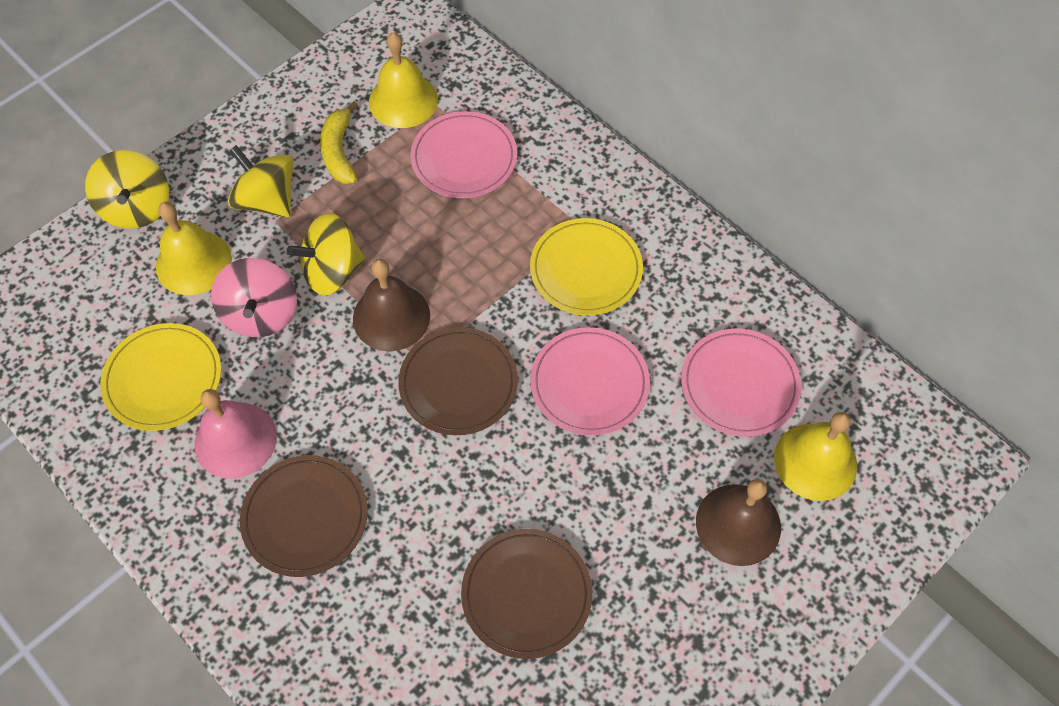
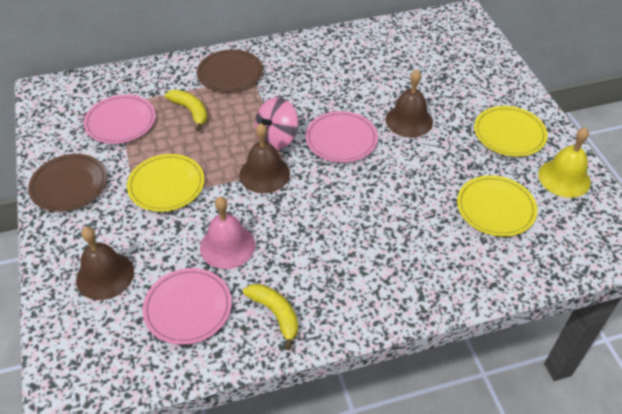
brown bell: [353,259,430,351] [696,479,781,566] = 2 -> [76,227,134,300] [239,123,290,193] [386,69,433,138] = 3
brown plate: [240,455,368,577] [399,327,518,435] [461,529,592,659] = 3 -> [28,154,107,212] [197,49,263,92] = 2
yellow banana: [320,101,358,184] = 1 -> [165,90,207,131] [243,284,298,350] = 2
yellow bell: [156,202,232,295] [369,32,438,128] [774,412,857,501] = 3 -> [538,127,591,198] = 1
yellow plate: [100,323,222,431] [530,218,643,315] = 2 -> [127,154,205,212] [457,175,537,237] [474,106,548,157] = 3
yellow spinning top: [85,150,169,229] [228,145,293,218] [287,213,365,296] = 3 -> none = 0

